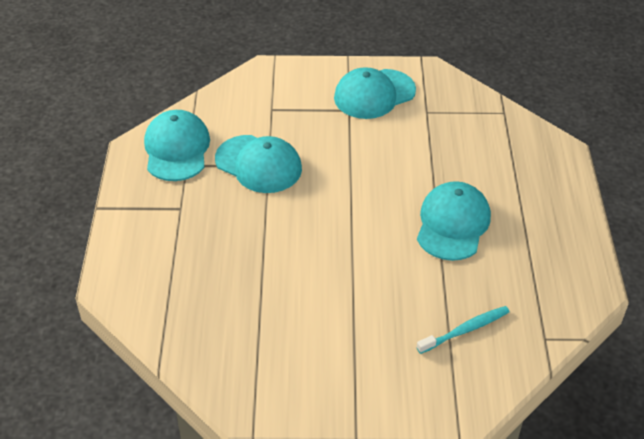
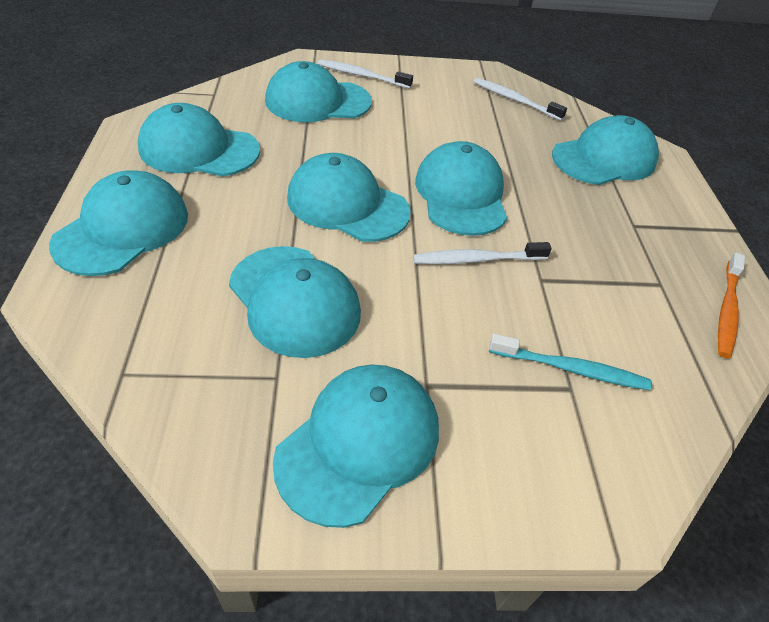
orange toothbrush: none = 0 -> [718,253,745,358] = 1
turquoise cap: [144,110,210,181] [215,135,302,193] [334,67,416,119] [417,181,491,261] = 4 -> [49,170,188,276] [138,103,260,176] [229,246,361,358] [265,61,372,122] [273,364,439,528] [287,153,411,242] [415,141,507,236] [552,115,659,185] = 8
white toothbrush: none = 0 -> [318,59,413,89] [413,242,552,264] [474,78,567,121] = 3

